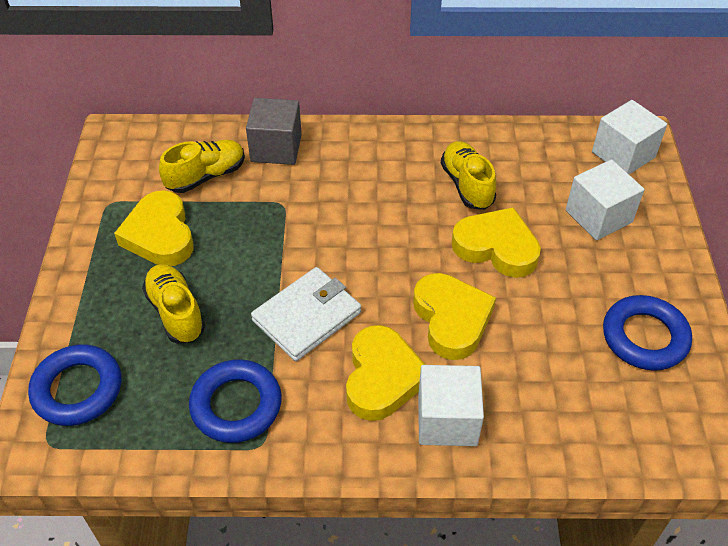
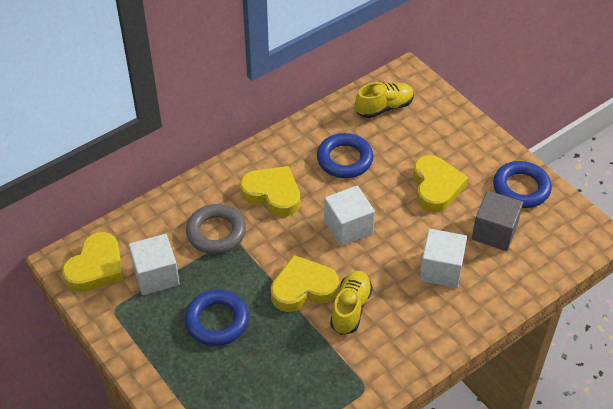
grey ring: none = 0 -> [186,204,246,254] = 1
white wallet: [251,267,361,361] = 1 -> none = 0
yellow shoe: [142,264,205,344] [159,140,245,193] [441,141,497,210] = 3 -> [330,271,373,335] [355,82,414,118] = 2

